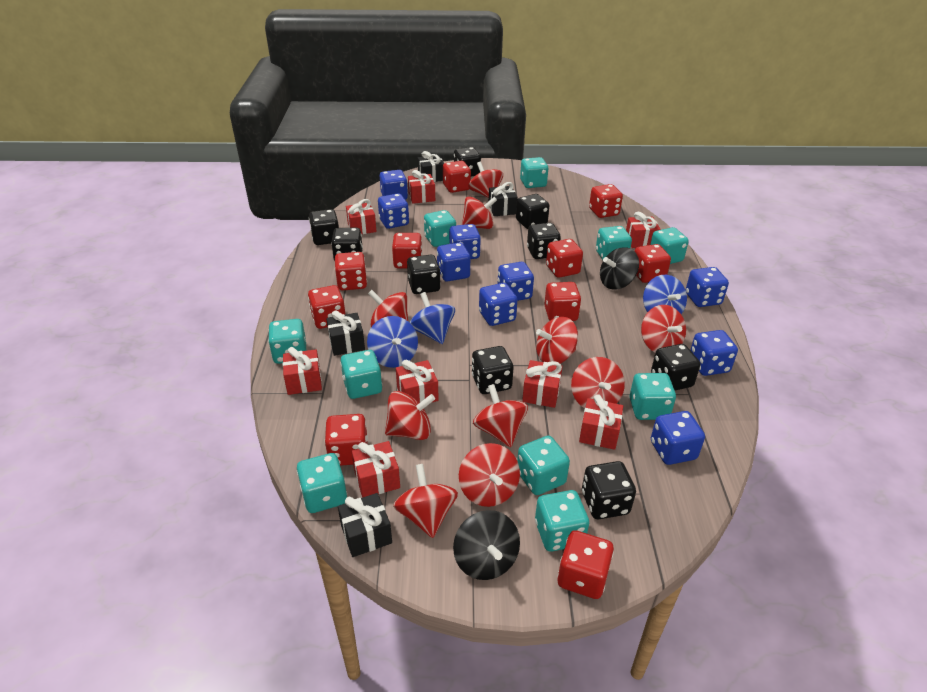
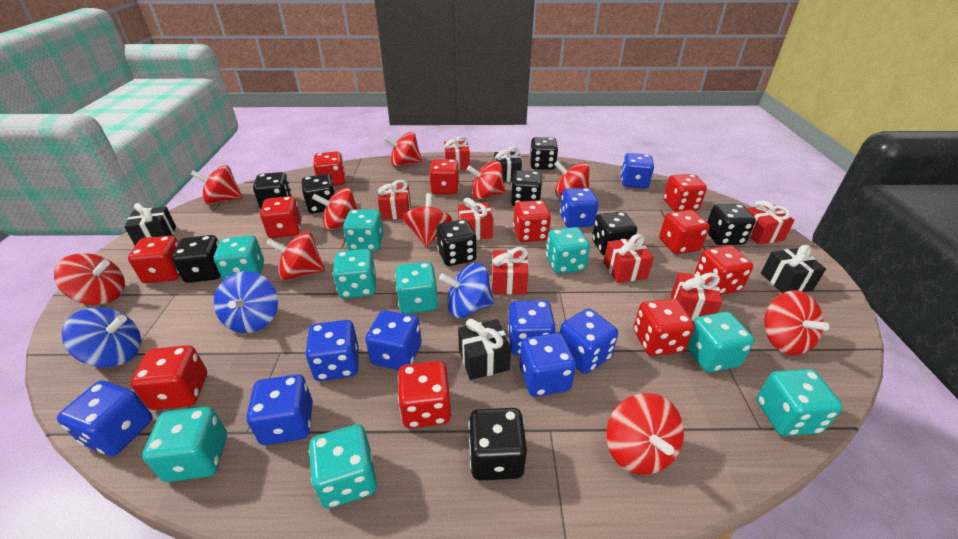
black spinning top: [453,510,520,580] [600,247,639,290] = 2 -> none = 0
red dice: [308,285,345,329] [325,414,368,466] [335,252,367,291] [392,233,422,268] [443,161,471,193] [544,282,581,321] [546,239,583,278] [558,530,614,599] [589,184,623,218] [635,244,671,283] = 10 -> [128,236,180,283] [130,345,207,410] [260,196,301,238] [314,151,346,186] [398,361,451,428] [429,159,459,194] [513,200,551,242] [634,299,695,356] [659,210,710,254] [663,174,707,212] [694,245,753,295] = 11
red gift: [283,347,322,395] [346,199,376,234] [352,441,400,498] [396,360,439,403] [408,170,435,204] [522,360,563,408] [579,394,623,450] [626,212,661,248] = 8 -> [378,180,411,219] [444,136,470,170] [458,198,493,240] [492,247,528,294] [603,234,654,283] [671,272,722,321] [747,200,794,244] = 7
turquoise dice: [268,319,306,364] [297,453,347,513] [340,350,382,399] [424,210,456,247] [517,436,570,495] [520,157,548,188] [535,490,589,552] [596,226,632,260] [629,373,676,420] [650,227,689,264] = 10 -> [142,407,227,482] [214,235,264,280] [309,424,377,509] [333,249,376,299] [343,209,384,251] [395,262,438,314] [546,227,590,274] [686,312,754,373] [757,369,843,436] = 9

